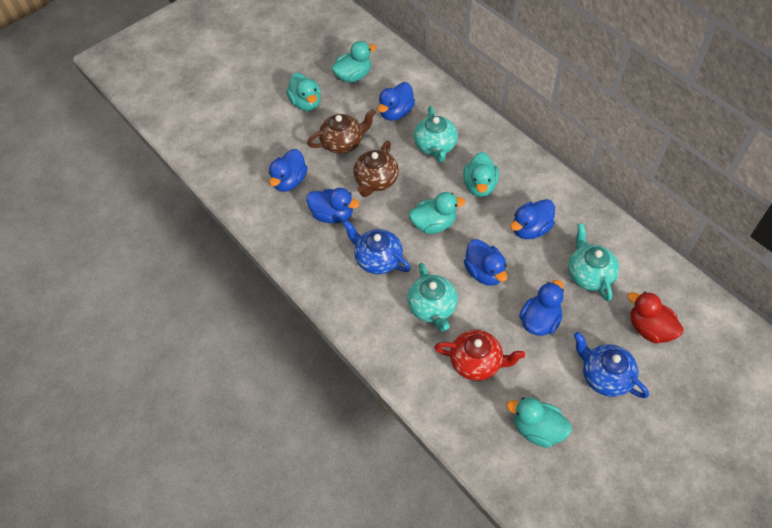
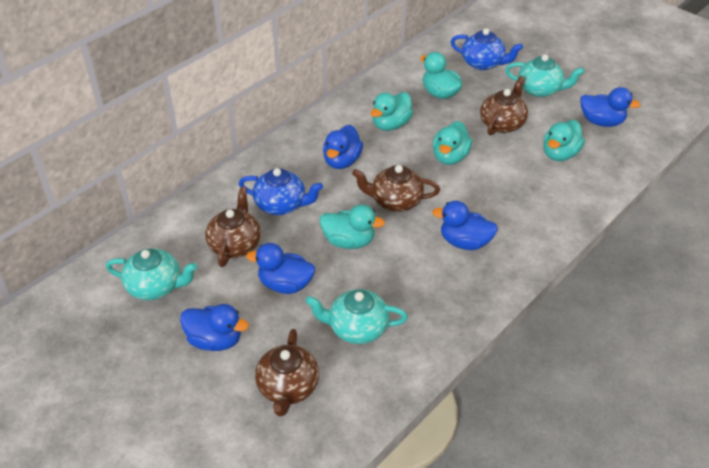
blue duck: [269,149,308,192] [306,188,359,223] [378,82,415,121] [464,239,507,286] [510,199,555,239] [519,280,564,336] = 6 -> [180,304,249,351] [246,243,315,294] [323,125,363,169] [432,201,498,250] [581,87,640,127] = 5
brown teapot: [307,109,376,154] [353,141,399,197] = 2 -> [205,187,261,267] [255,329,319,416] [352,165,440,212] [480,76,528,135] = 4
red duck: [627,292,684,343] = 1 -> none = 0
red teapot: [434,330,525,381] = 1 -> none = 0

